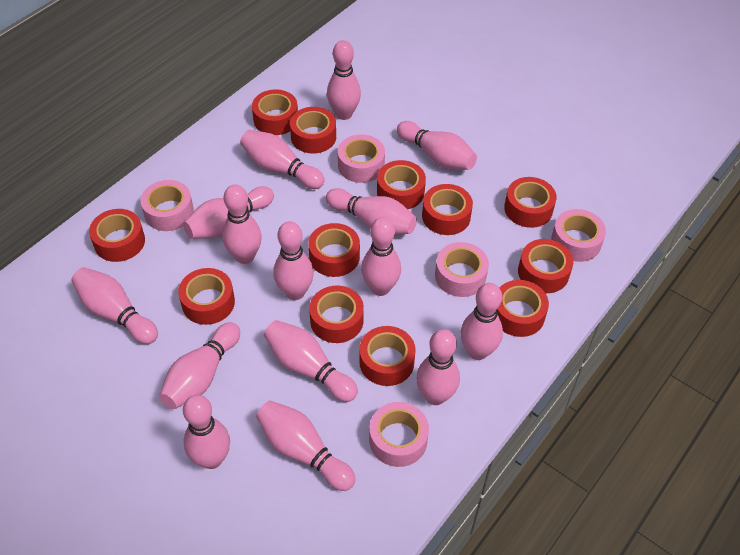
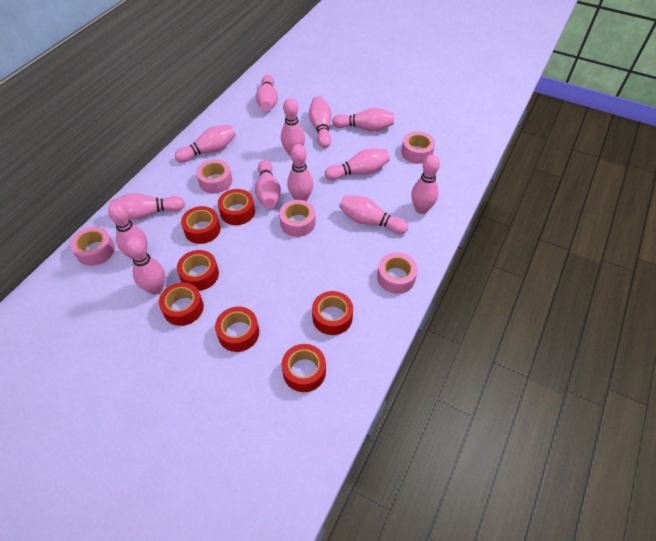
pink bowling pin: [71,267,158,344] [159,322,240,409] [183,186,274,239] [183,395,230,469] [222,184,262,264] [240,130,325,189] [256,401,356,491] [264,320,358,402] [274,221,314,300] [326,188,417,235] [327,40,361,120] [361,217,401,296] [397,121,477,170] [416,329,460,405] [461,283,503,360] = 15 -> [108,203,148,259] [109,193,185,220] [125,236,165,295] [175,125,236,163] [255,160,281,209] [256,75,278,111] [281,98,305,157] [287,144,314,201] [309,96,331,148] [325,148,390,180] [332,108,394,131] [339,195,408,234] [411,155,440,214] = 13
red tape: [89,209,145,262] [178,268,235,325] [252,89,298,135] [290,107,336,154] [308,223,360,277] [309,286,364,343] [359,326,416,386] [377,160,426,209] [422,184,473,235] [497,280,549,337] [504,177,557,228] [518,239,573,293] = 12 -> [159,282,204,326] [177,250,219,291] [181,206,221,244] [215,307,259,352] [218,189,255,225] [282,344,326,392] [312,291,353,335] = 7

